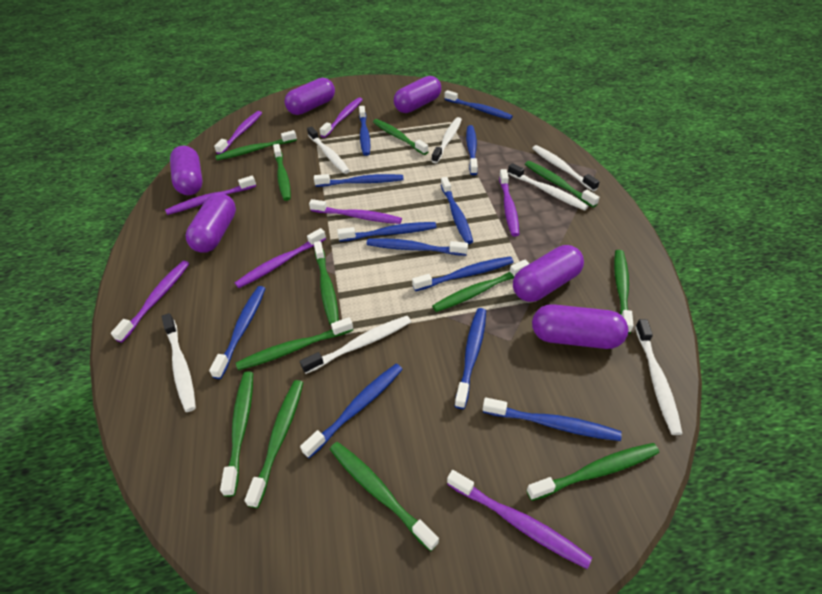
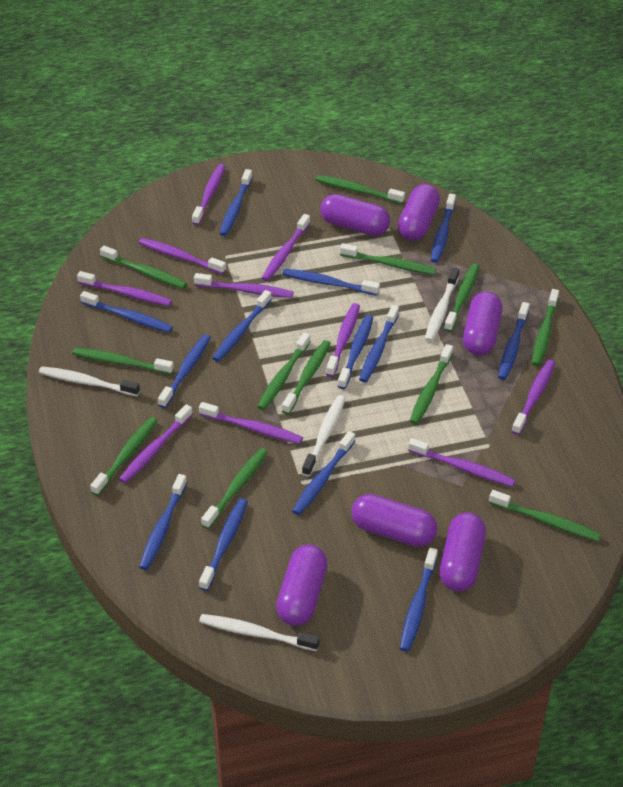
blue toothbrush: [209,286,266,379] [300,364,403,458] [314,174,404,187] [337,222,437,242] [359,106,370,156] [367,238,468,256] [412,257,514,291] [441,177,473,244] [444,90,513,120] [455,308,486,409] [466,125,478,175] [482,398,622,441] = 12 -> [80,291,173,333] [139,474,187,570] [158,334,211,408] [199,498,248,591] [212,290,272,362] [220,169,253,236] [282,269,380,296] [292,431,355,515] [337,315,373,389] [359,305,399,383] [400,548,438,652] [431,194,456,263] [498,302,530,380] = 13
purple toothbrush: [111,261,189,343] [165,176,256,215] [214,111,262,154] [235,228,326,288] [309,199,402,224] [320,97,363,138] [447,470,592,569] [499,169,519,236] = 8 -> [77,271,172,306] [119,404,193,484] [139,238,226,274] [192,164,225,225] [194,273,293,298] [199,402,303,444] [262,214,310,281] [326,303,360,377] [408,438,515,487] [512,360,555,435] = 10
white toothbrush: [162,313,196,412] [300,316,411,374] [307,127,350,174] [432,117,462,163] [508,163,588,211] [532,145,600,191] [635,319,683,435] = 7 -> [39,366,140,396] [199,614,320,651] [302,395,346,477] [425,267,459,342] = 4

